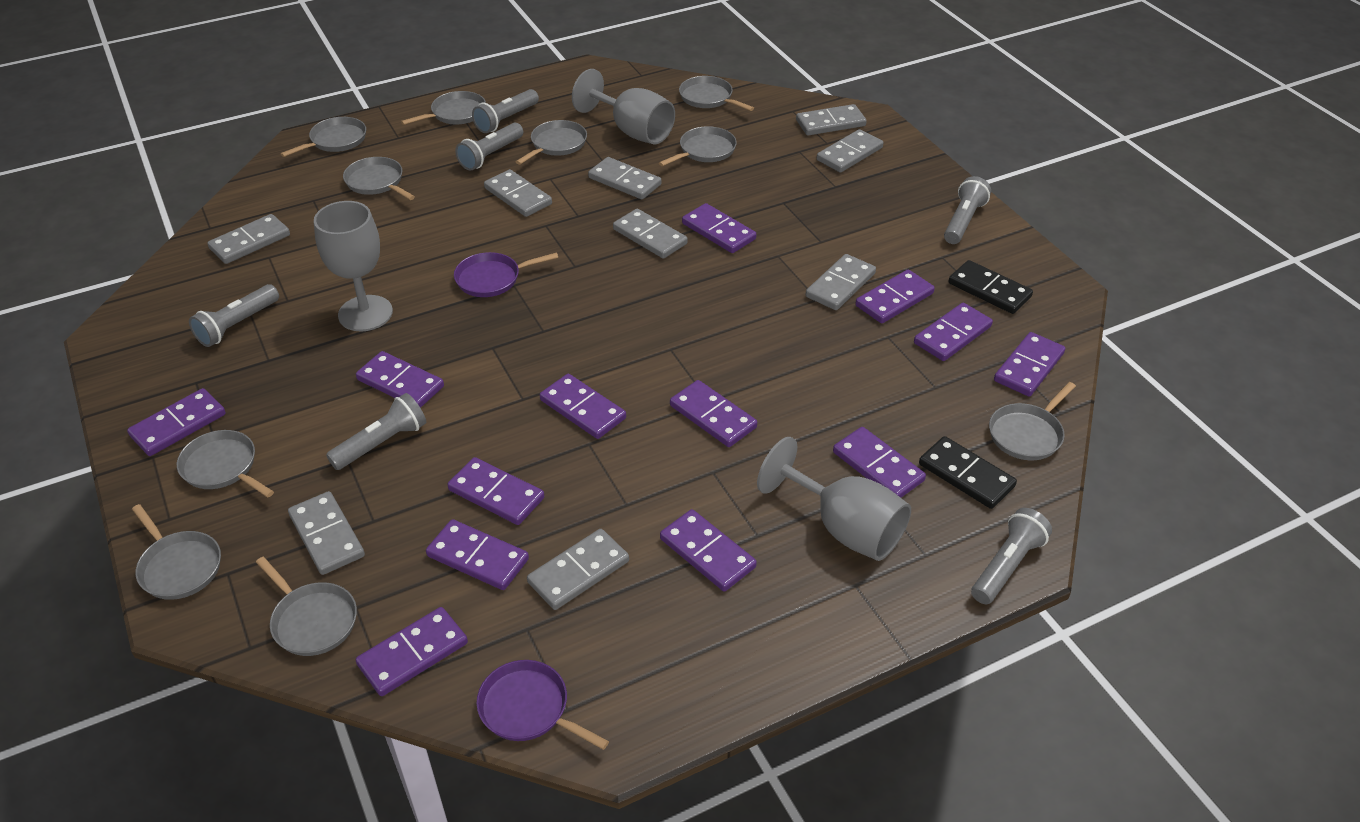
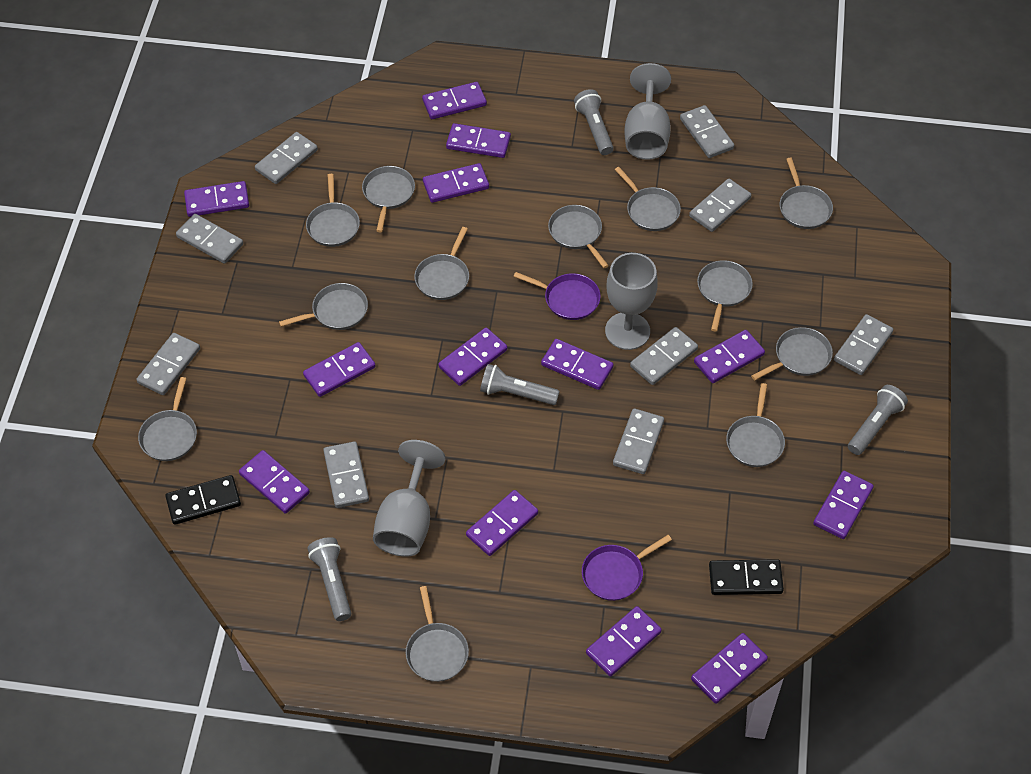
grey flashlight: [189,284,279,347] [326,393,426,470] [455,122,523,170] [472,89,539,133] [944,176,991,244] [971,508,1052,604] = 6 -> [308,537,351,621] [480,364,560,405] [574,89,613,155] [848,385,908,455] = 4
grey pan: [132,504,221,600] [177,430,274,497] [256,557,357,656] [281,117,366,157] [343,157,415,200] [401,91,486,125] [516,120,587,165] [659,126,737,166] [679,76,754,111] [989,382,1076,460] = 10 -> [138,377,197,461] [279,283,368,330] [306,174,360,247] [362,166,415,232] [406,586,469,682] [414,227,469,300] [548,205,609,268] [615,167,681,231] [697,260,753,332] [726,383,785,467] [751,327,833,380] [780,158,833,229] = 12

